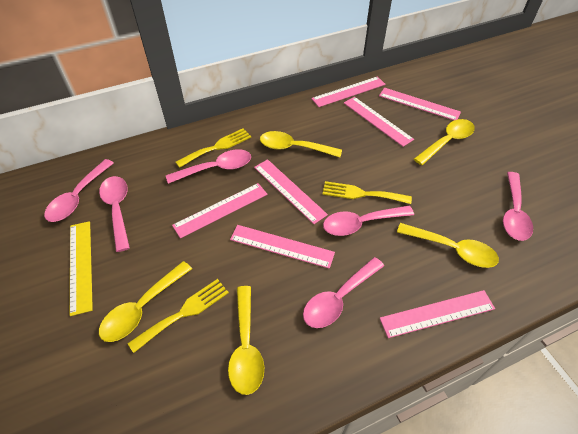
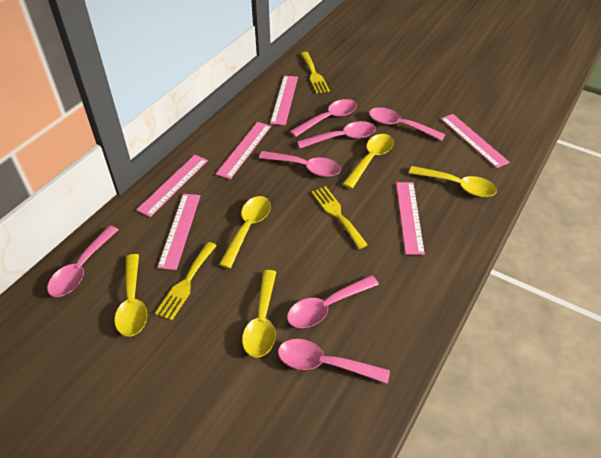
pink ruler: [172,183,268,238] [230,225,335,269] [254,159,328,224] [311,76,386,107] [344,97,414,147] [379,88,461,120] [380,290,495,338] = 7 -> [136,155,208,217] [157,194,200,270] [216,122,271,179] [270,76,298,125] [396,182,425,255] [441,114,510,168] = 6
pink spoon: [44,159,114,222] [99,176,130,252] [166,149,251,184] [303,257,384,328] [323,206,414,236] [503,172,533,241] = 6 -> [47,226,119,297] [259,151,341,177] [278,339,390,384] [287,275,379,328] [290,99,357,137] [297,121,376,148] [369,107,445,141] = 7
yellow ruler: [70,221,93,316] = 1 -> none = 0

